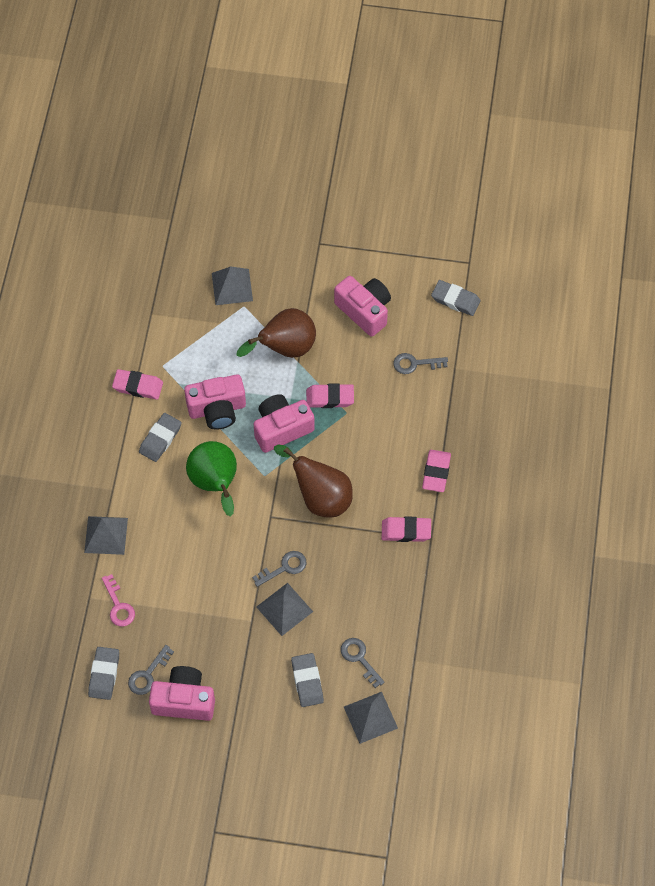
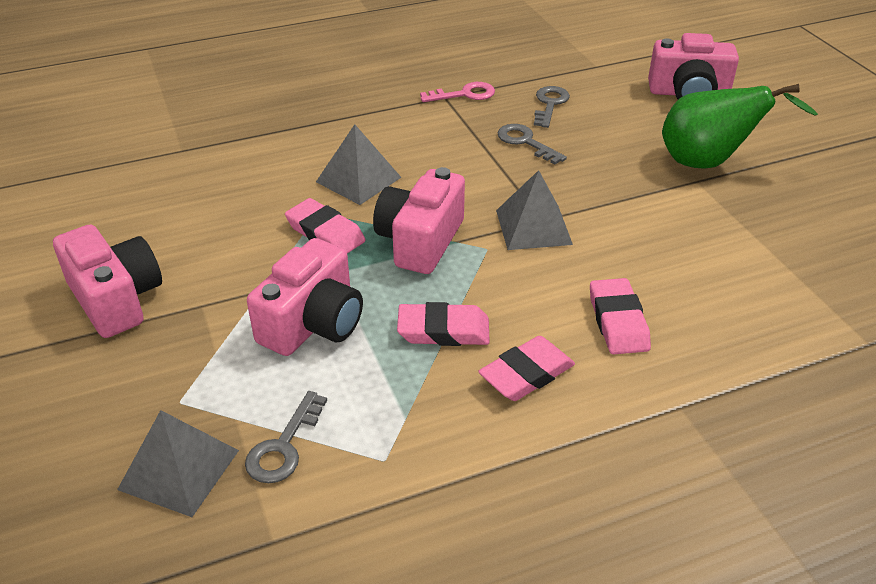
brown pear: [237,308,316,358] [274,445,353,518] = 2 -> none = 0
grey eraser: [88,647,119,700] [139,413,181,462] [291,653,324,707] [431,280,481,316] = 4 -> none = 0
grey key: [128,645,174,695] [252,551,306,587] [341,638,385,688] [393,353,448,374] = 4 -> [245,391,327,483] [498,124,567,165] [534,86,570,128] = 3
grey pyramid: [84,516,128,555] [212,266,253,305] [257,583,313,636] [344,692,398,744] = 4 -> [117,410,239,517] [316,124,402,205] [496,170,573,250] = 3

